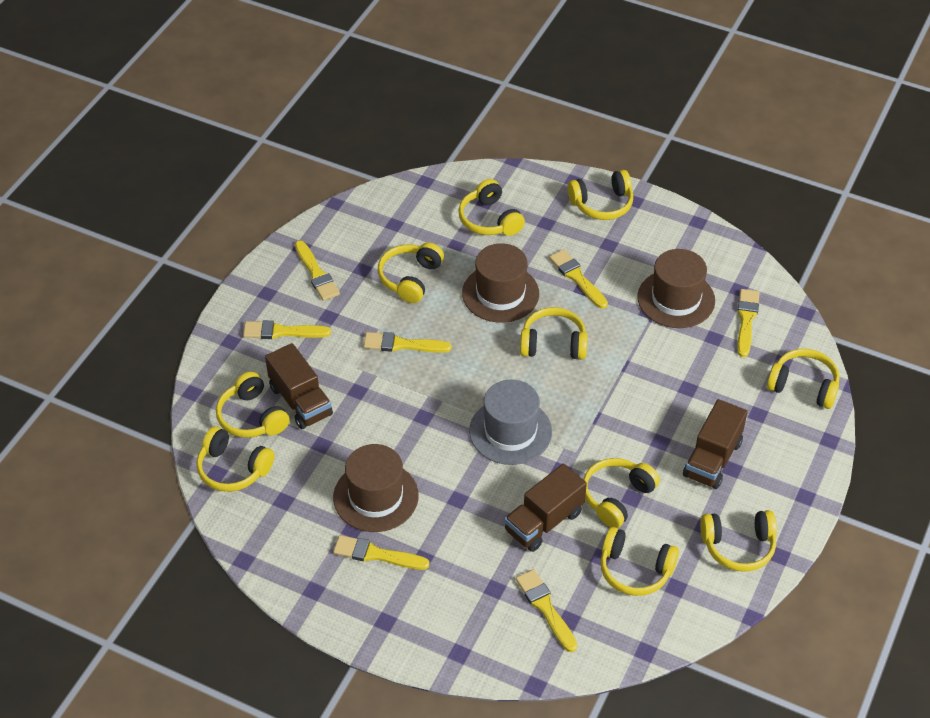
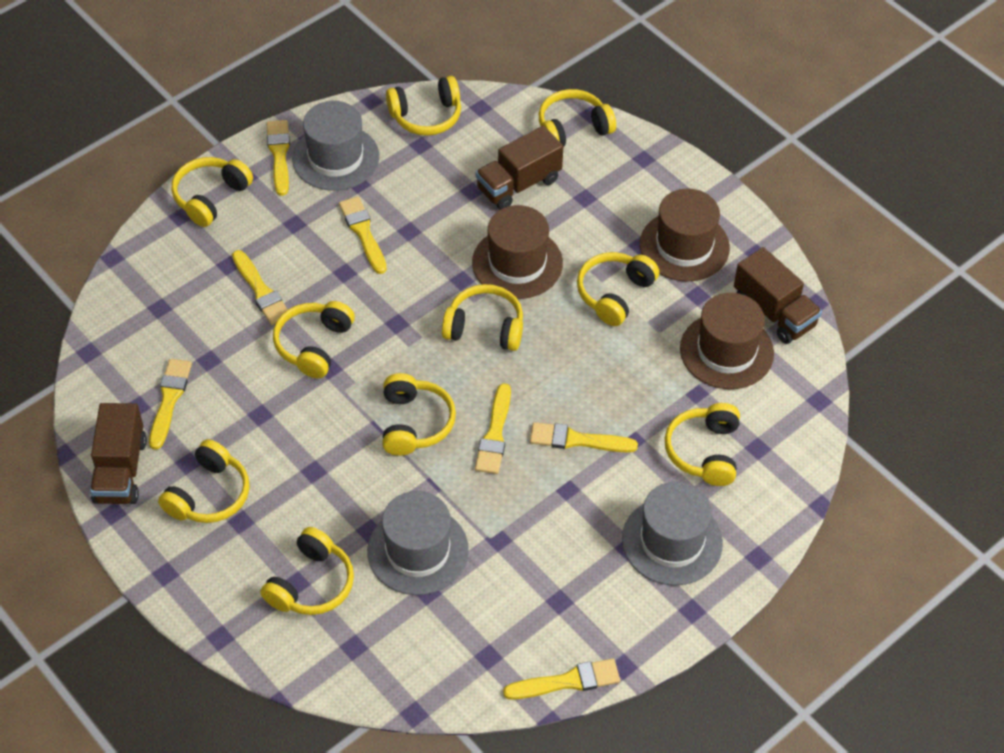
grey hat: [469,380,552,465] = 1 -> [292,101,379,191] [367,491,469,595] [622,482,723,586] = 3

